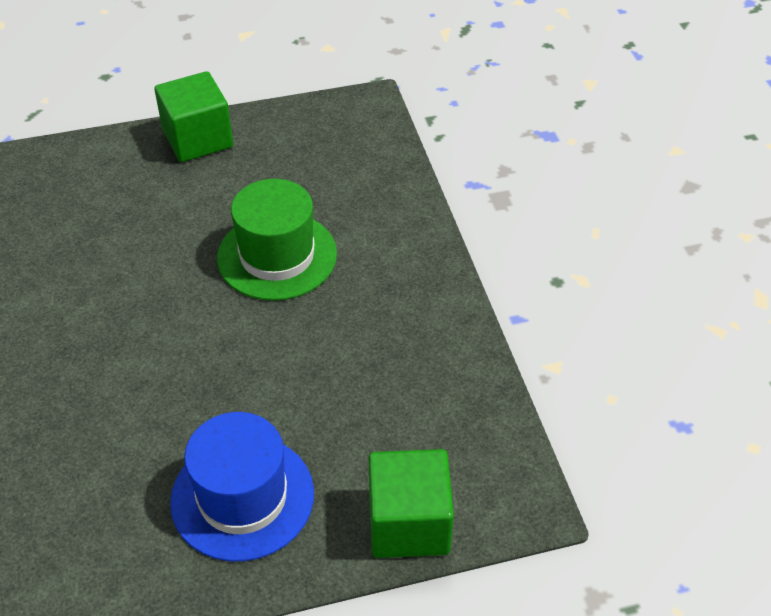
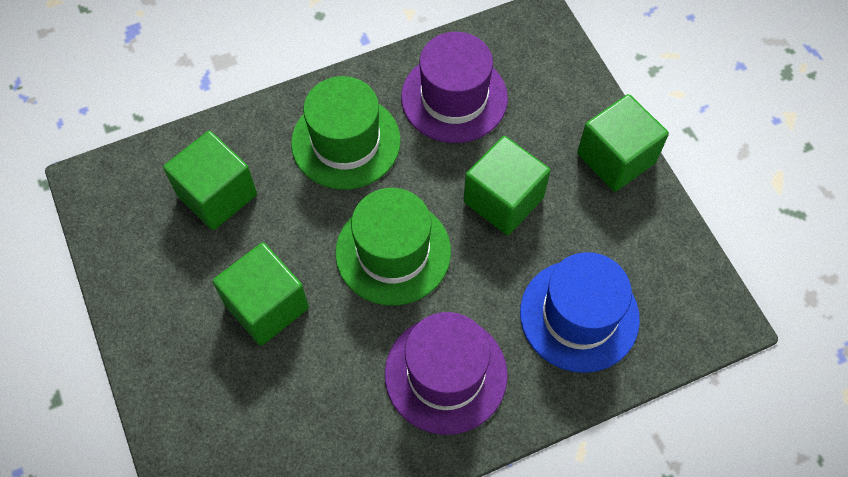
green cube: [154,71,233,162] [369,449,454,558] = 2 -> [163,131,257,230] [213,243,309,346] [463,136,551,235] [577,94,669,192] = 4
green hat: [217,179,337,301] = 1 -> [291,76,401,190] [335,188,451,306] = 2
purple hat: none = 0 -> [385,312,508,435] [401,32,508,143] = 2

